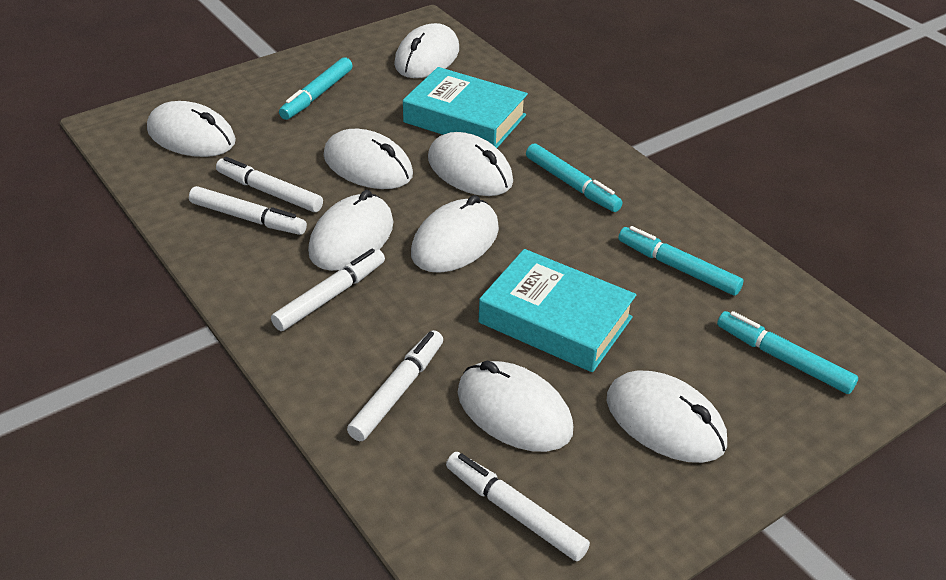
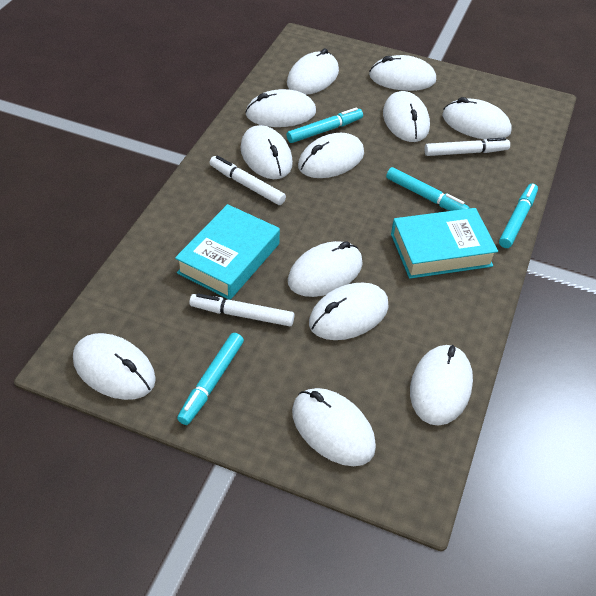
white marker: [189,186,307,235] [216,157,323,212] [271,249,385,331] [347,330,443,441] [446,452,590,561] = 5 -> [189,293,294,326] [210,155,286,205] [424,138,510,156] = 3
white mouse: [147,101,236,157] [308,190,393,271] [324,129,413,189] [394,23,459,78] [411,195,499,273] [428,132,513,196] [458,360,573,452] [607,370,727,463] = 8 -> [73,333,156,400] [240,125,293,179] [245,89,316,127] [287,48,339,95] [288,241,363,297] [292,388,376,466] [298,133,364,178] [309,282,389,340] [369,55,436,91] [383,91,430,142] [410,345,473,426] [442,97,512,139] = 12

